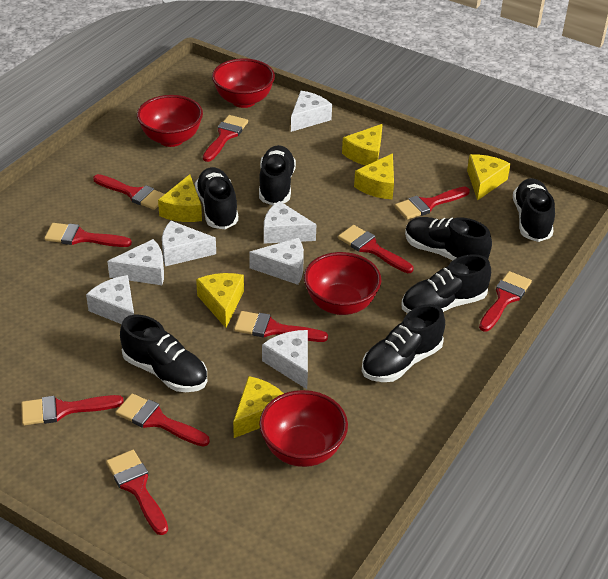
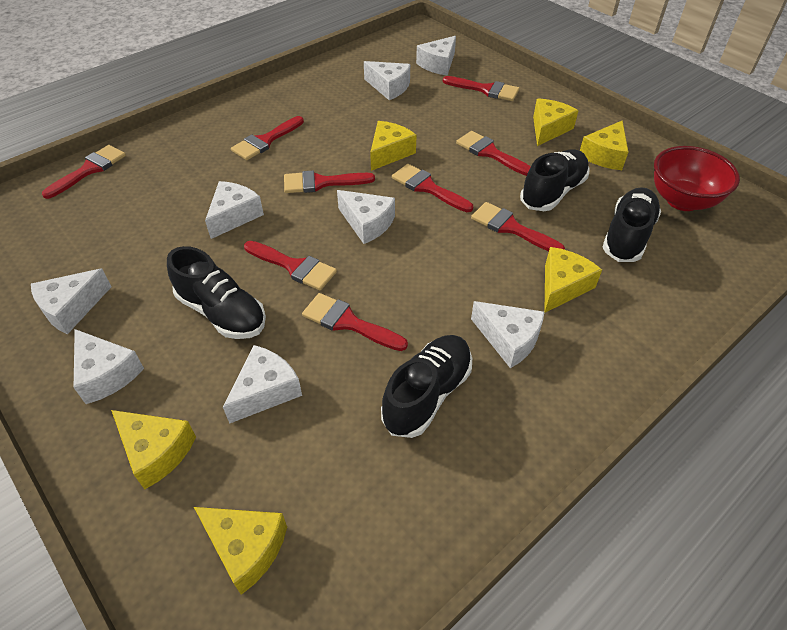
black shoe: [120,315,207,392] [195,167,239,229] [259,145,296,205] [362,304,445,382] [401,254,491,314] [405,217,492,261] [513,178,555,242] = 7 -> [167,246,266,339] [381,335,472,438] [520,150,590,211] [602,187,661,262] = 4
red bowl: [137,95,203,147] [212,58,275,108] [259,390,348,467] [304,252,381,315] = 4 -> [654,146,740,211] = 1
red brush: [21,395,124,425] [44,223,132,247] [93,174,165,210] [106,450,168,535] [116,393,210,447] [203,115,248,162] [234,311,328,342] [338,225,414,273] [395,187,470,220] [479,271,532,332] = 10 -> [42,145,126,199] [231,116,304,160] [244,241,337,290] [284,170,375,193] [302,293,408,351] [392,164,473,212] [443,76,519,101] [456,131,531,176] [471,202,565,251] = 9
white cheese: [86,275,134,324] [107,239,164,285] [162,221,216,266] [249,238,304,285] [262,330,308,389] [264,201,316,244] [291,91,332,132] = 7 -> [31,269,112,334] [74,329,144,404] [205,181,264,239] [223,345,302,424] [337,190,395,244] [364,61,410,100] [416,36,456,76] [471,301,544,368] = 8

